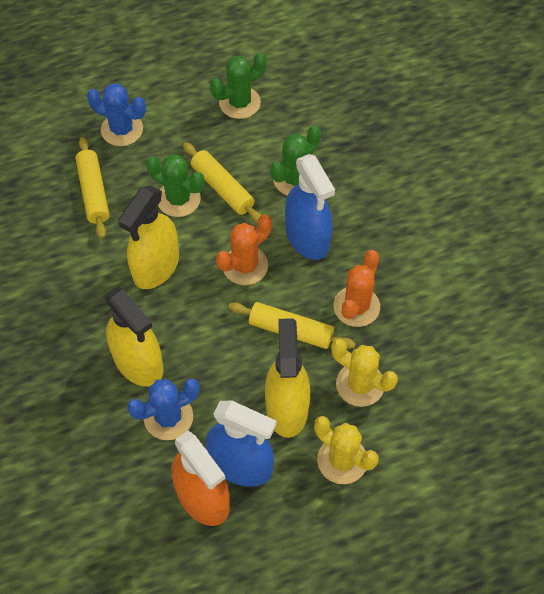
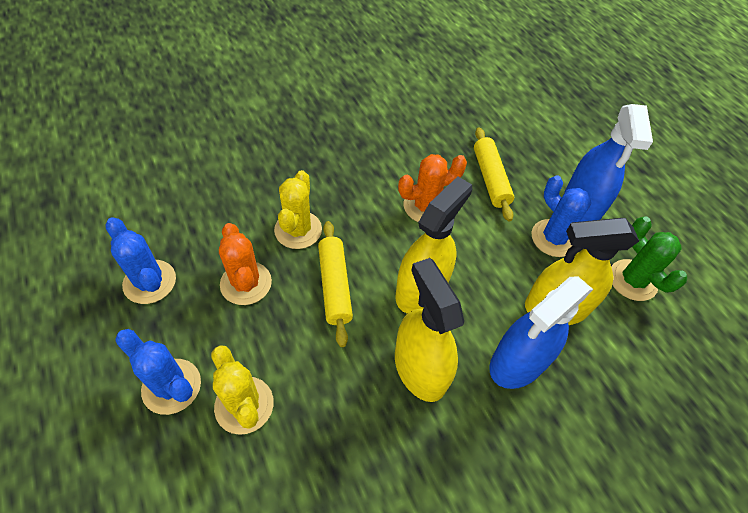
blue cactus: [87,84,146,146] [127,378,200,440] = 2 -> [105,218,176,304] [115,329,201,415] [532,175,592,257] = 3
green cactus: [146,154,205,217] [210,52,267,119] [270,125,321,195] = 3 -> [611,216,687,301] = 1
orange spray bottle: [172,430,230,526] = 1 -> none = 0
yellow rolling pin: [75,137,110,239] [183,142,262,223] [228,302,356,349] = 3 -> [318,221,353,347] [474,128,514,222] = 2

